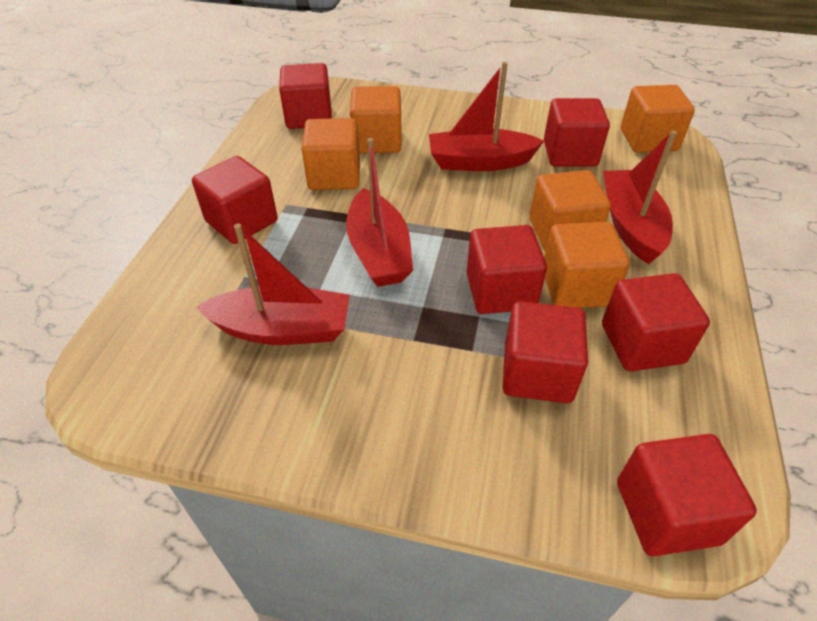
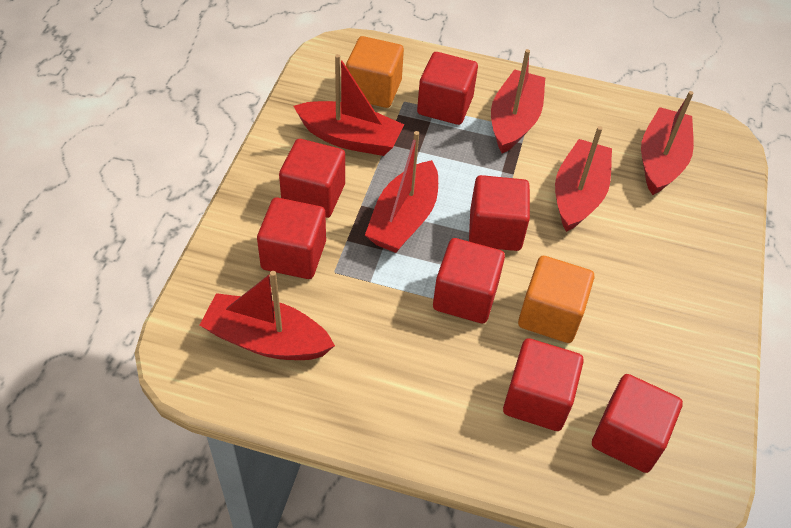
orange cube: [302,118,360,190] [350,86,402,153] [530,170,611,251] [544,222,630,308] [621,85,695,153] = 5 -> [346,36,404,108] [518,256,595,343] = 2
red boat: [196,223,350,345] [346,138,413,287] [429,62,544,171] [603,131,677,264] = 4 -> [200,271,335,360] [293,54,404,156] [365,131,438,253] [491,49,545,153] [555,126,612,232] [641,91,694,195] = 6

